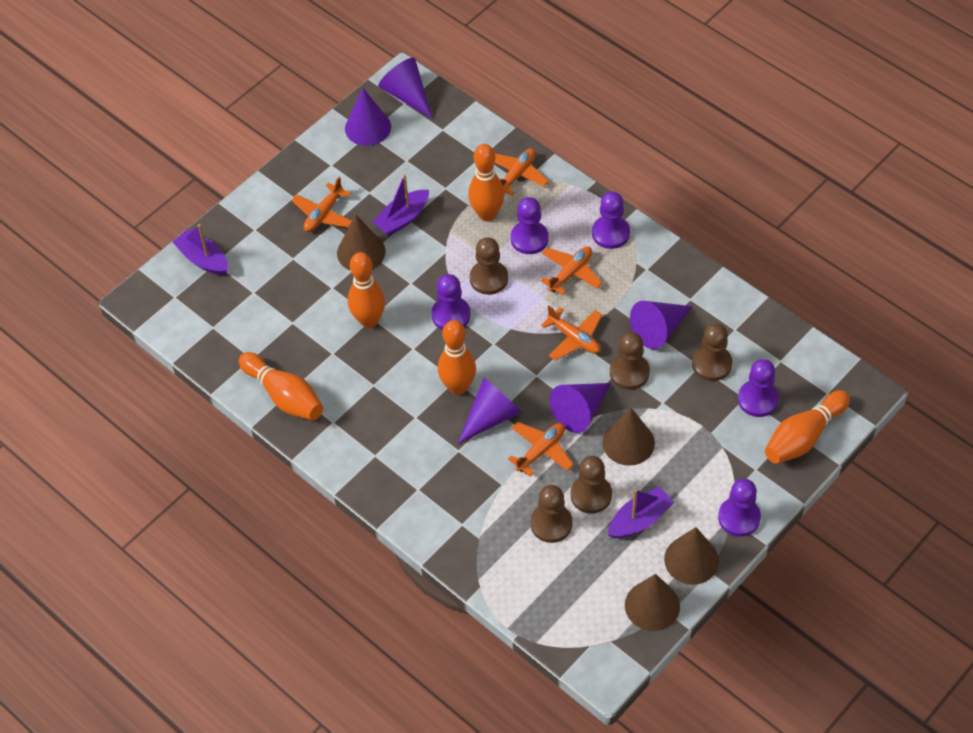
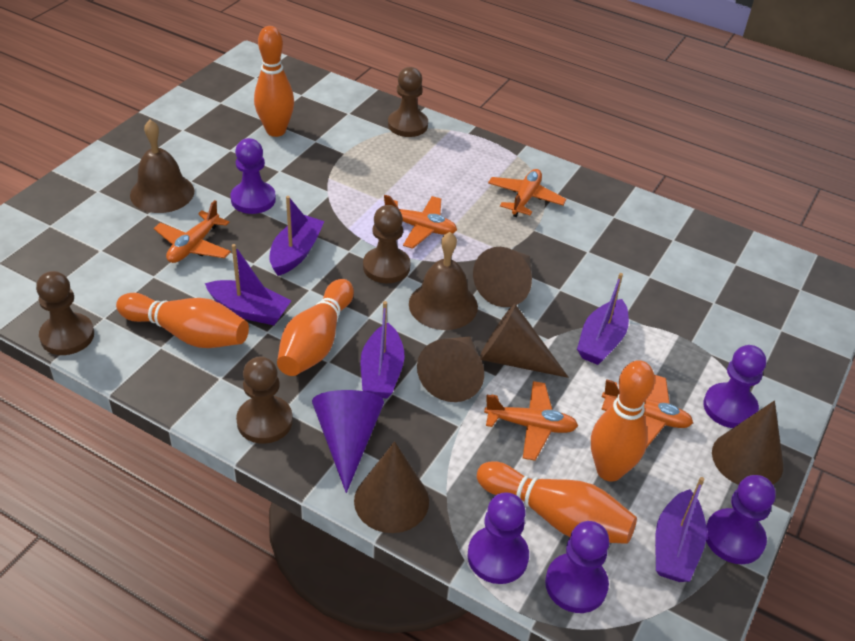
brown bell: none = 0 -> [130,120,195,213] [409,232,478,330] = 2
brown cone: [337,214,385,271] [602,408,655,466] [625,574,680,631] [664,527,719,585] = 4 -> [354,441,429,533] [417,336,484,402] [473,247,532,307] [480,304,569,378] [712,400,783,485] = 5
brown pawn: [470,237,508,295] [530,485,572,543] [570,456,612,514] [610,332,650,390] [692,323,732,381] = 5 -> [36,271,94,355] [236,356,293,444] [363,205,411,283] [388,67,428,137] = 4
purple boat: [173,224,228,275] [373,174,429,236] [608,487,674,538] = 3 -> [205,244,291,325] [269,196,325,276] [360,301,404,399] [577,273,629,365] [655,477,707,582] = 5
purple cone: [345,88,391,146] [378,58,433,119] [458,377,522,444] [550,383,611,433] [630,301,693,349] = 5 -> [312,390,384,493] = 1

